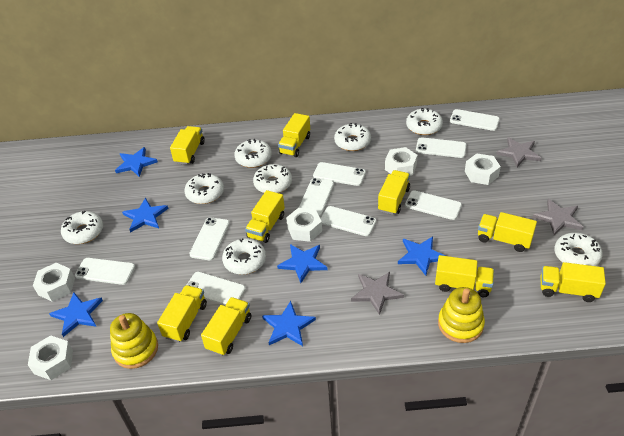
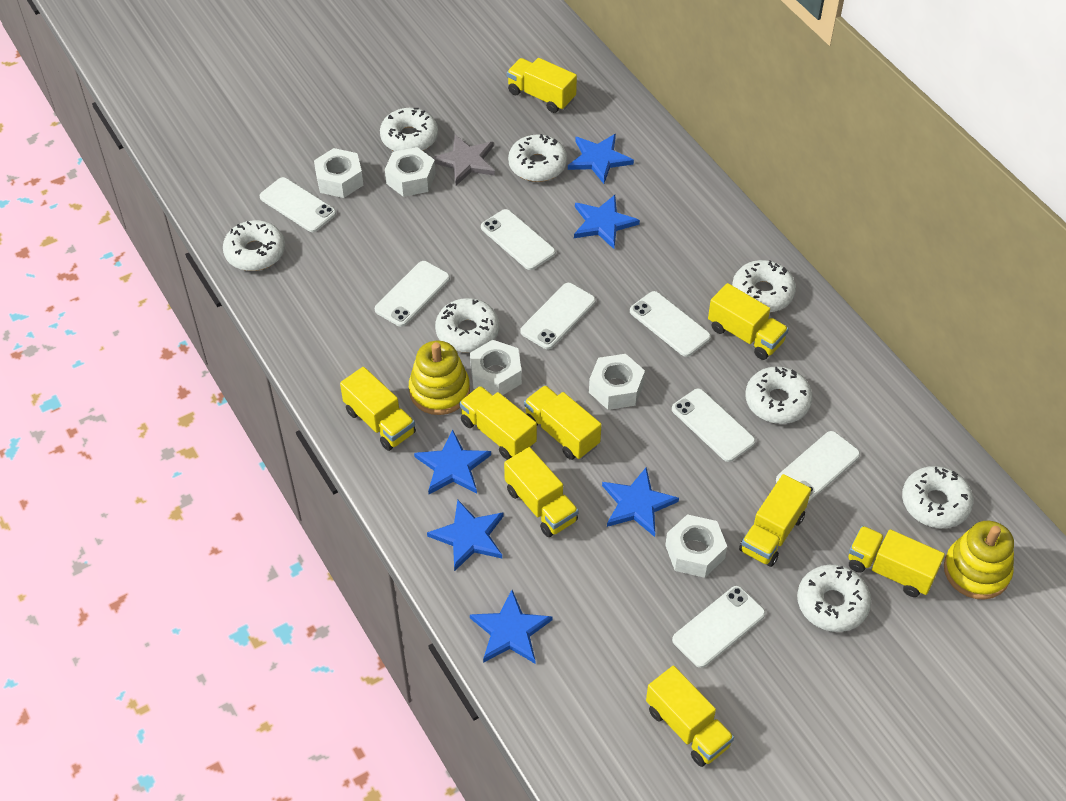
grey star: [351,272,404,315] [496,137,542,167] [533,199,583,235] = 3 -> [432,135,495,185] = 1
white phone: [75,258,135,285] [187,272,246,305] [189,217,230,260] [299,178,334,217] [313,162,366,186] [320,206,377,236] [405,191,462,220] [416,137,466,158] [450,109,500,131] = 9 -> [259,177,336,232] [375,261,450,327] [481,209,556,270] [520,283,596,349] [630,291,711,357] [672,388,756,462] [672,586,766,668] [776,431,860,503] = 8

